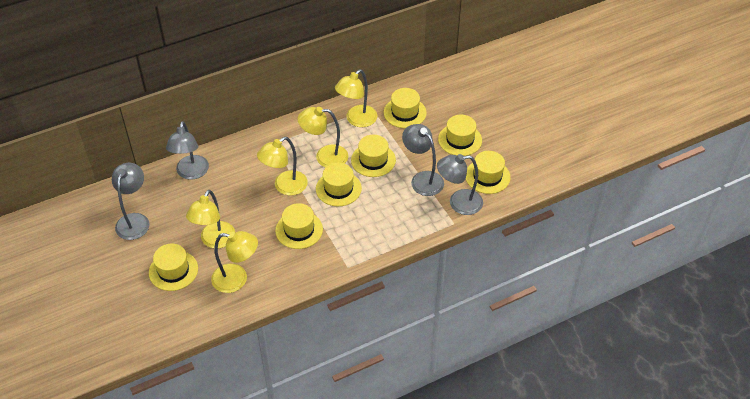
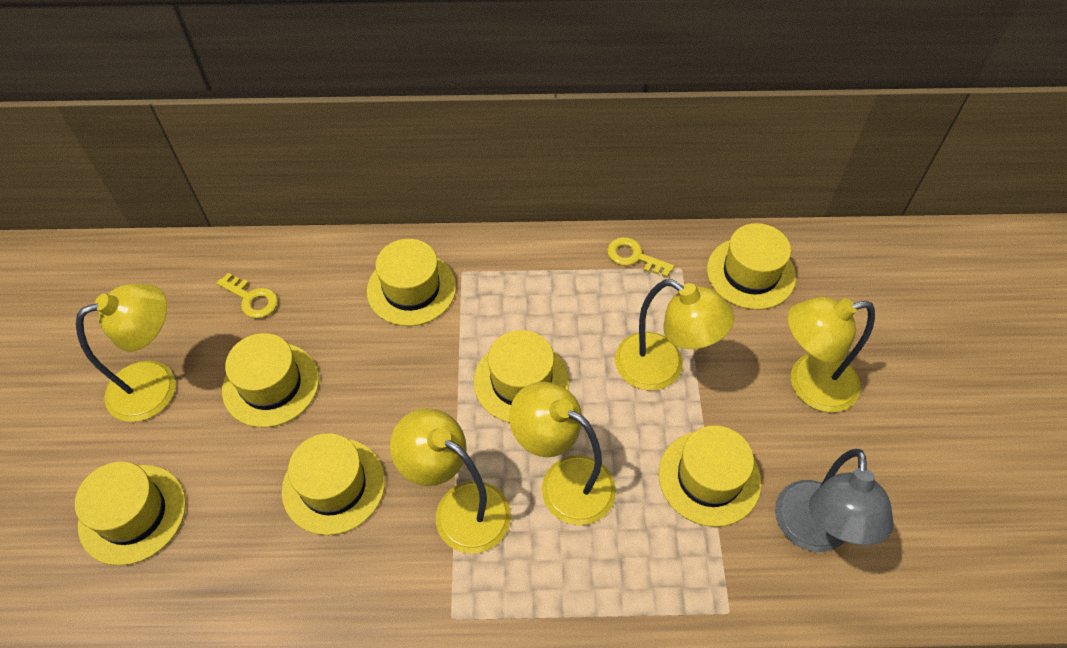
grey lamp: [112,163,150,240] [166,121,209,180] [402,124,444,196] [437,154,483,215] = 4 -> [775,449,894,552] = 1
yellow key: none = 0 -> [216,273,278,318] [607,237,674,278] = 2

